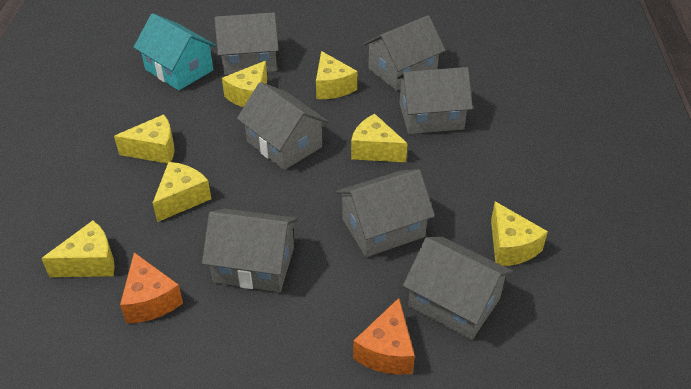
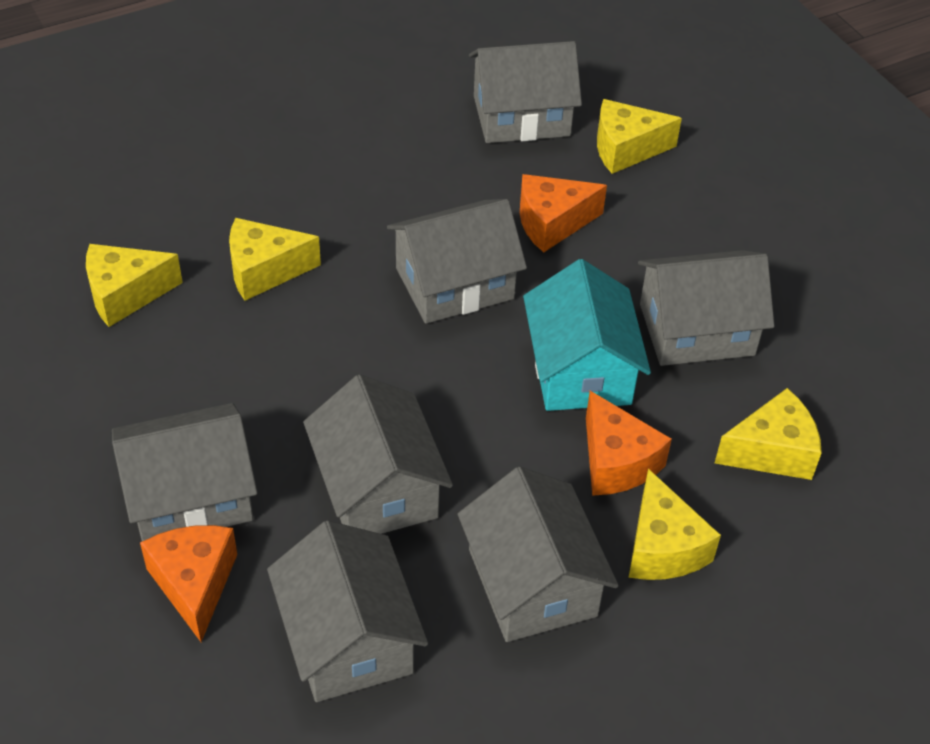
orange cheese: [120,252,183,323] [353,298,415,375] = 2 -> [140,525,237,642] [520,174,607,252] [586,391,672,496] = 3
yellow cheese: [41,221,115,277] [114,114,174,164] [153,162,211,222] [222,61,267,107] [316,51,357,99] [351,114,408,162] [491,202,548,266] = 7 -> [86,244,183,327] [229,218,321,301] [597,99,682,174] [628,469,721,580] [715,388,822,480] = 5

